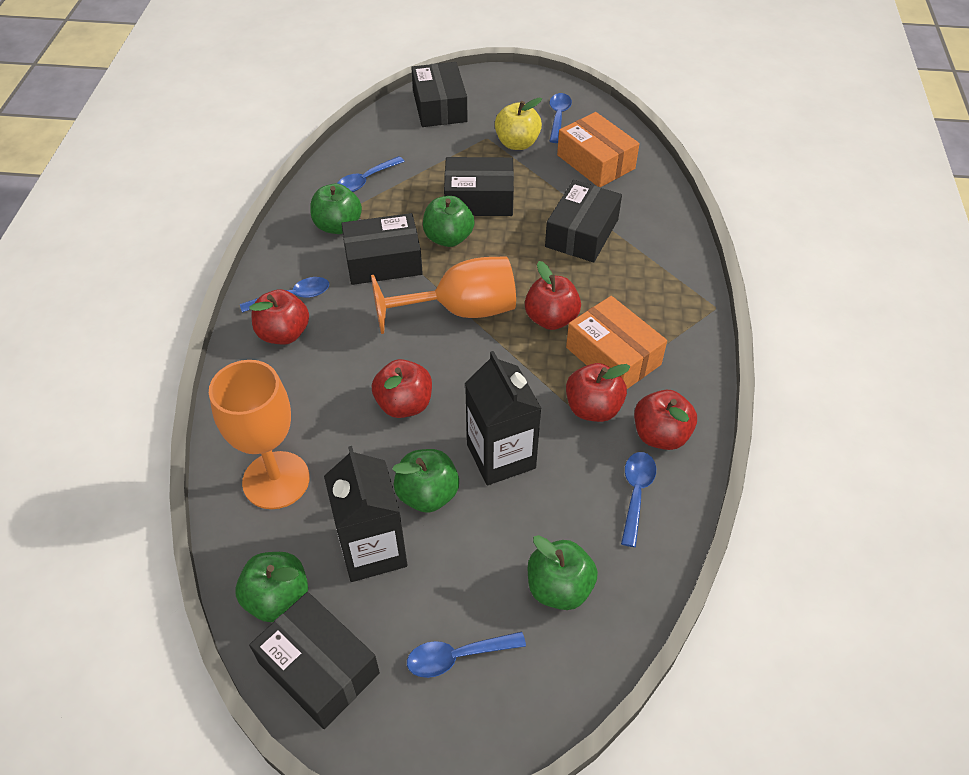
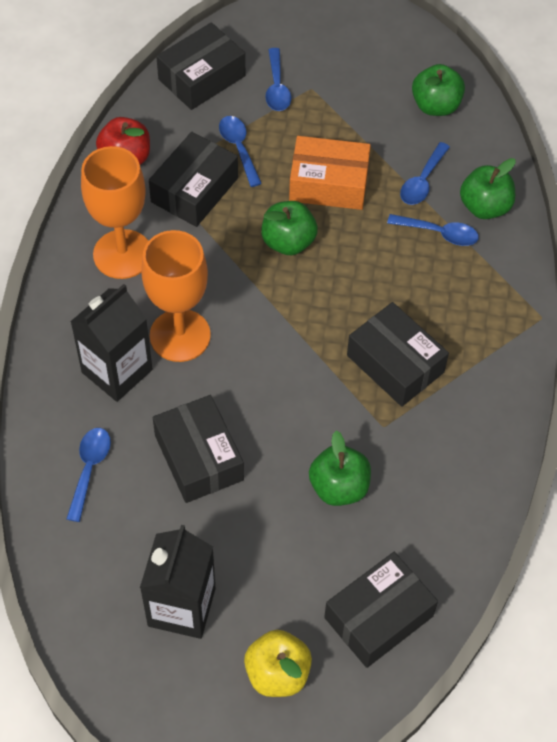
green apple: [236,552,308,622] [310,184,362,234] [392,449,459,513] [423,196,475,247] [528,535,598,610] = 5 -> [261,201,318,255] [309,431,371,506] [412,64,465,116] [460,158,516,219] = 4
orange box: [557,112,640,187] [566,296,667,389] = 2 -> [289,136,371,210] = 1
red apple: [249,289,309,345] [372,359,432,418] [525,261,581,330] [566,363,630,422] [634,390,697,450] = 5 -> [96,117,150,165] = 1

